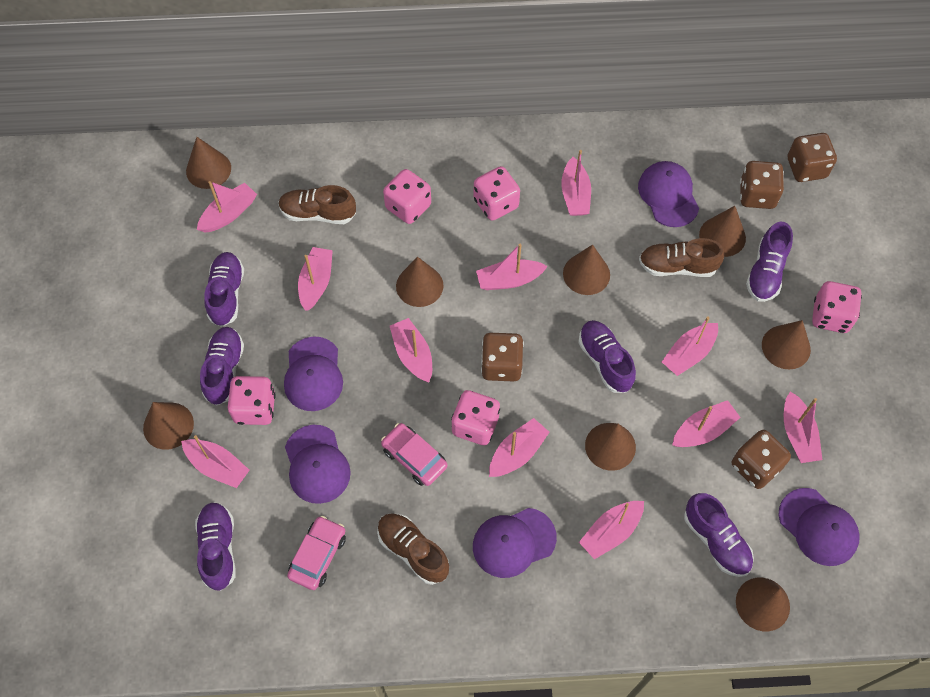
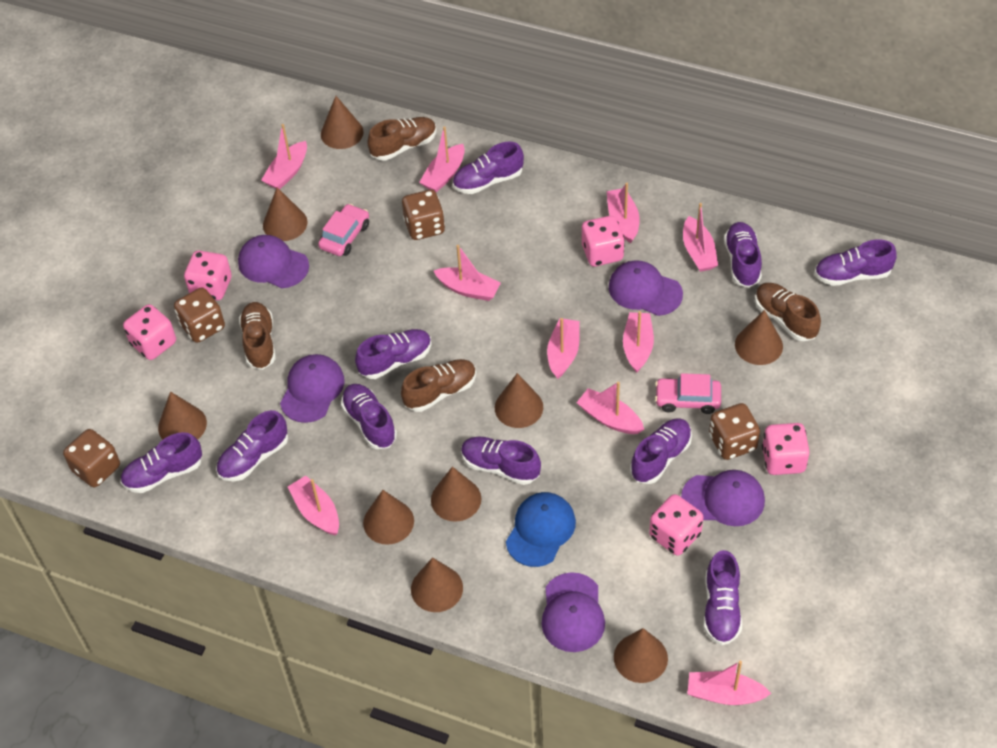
blue cap: none = 0 -> [506,492,576,567] = 1
brown cone: [143,402,194,450] [186,137,231,189] [396,257,443,307] [563,244,610,295] [585,423,636,471] [699,206,746,257] [736,578,790,631] [762,320,811,369] = 8 -> [158,391,207,440] [263,187,307,241] [321,96,364,149] [363,490,414,545] [411,557,463,612] [431,466,481,521] [495,373,543,428] [614,628,668,683] [735,310,783,365] = 9
brown shoe: [278,185,356,224] [377,513,449,585] [639,238,724,277] = 3 -> [239,302,276,370] [367,117,437,161] [401,359,476,412] [755,283,821,341] = 4
pink boat: [181,435,250,488] [197,181,257,233] [298,247,333,311] [390,318,432,382] [476,244,548,290] [489,418,550,477] [561,150,591,216] [579,501,644,559] [662,316,718,376] [672,400,741,447] [784,391,822,463] = 11 -> [261,124,307,189] [288,476,339,535] [419,126,465,193] [434,245,501,301] [547,318,580,379] [576,382,644,434] [607,183,640,243] [623,311,654,373] [683,203,718,272] [687,661,771,705] = 10
purple shoe: [195,502,236,591] [200,327,244,406] [204,252,244,327] [578,320,636,393] [684,493,754,577] [746,222,793,302] = 6 -> [120,432,202,493] [216,410,288,481] [341,384,397,449] [355,329,432,379] [453,142,524,194] [461,437,541,485] [630,418,692,484] [704,550,742,645] [724,222,762,288] [814,239,897,286] = 10

